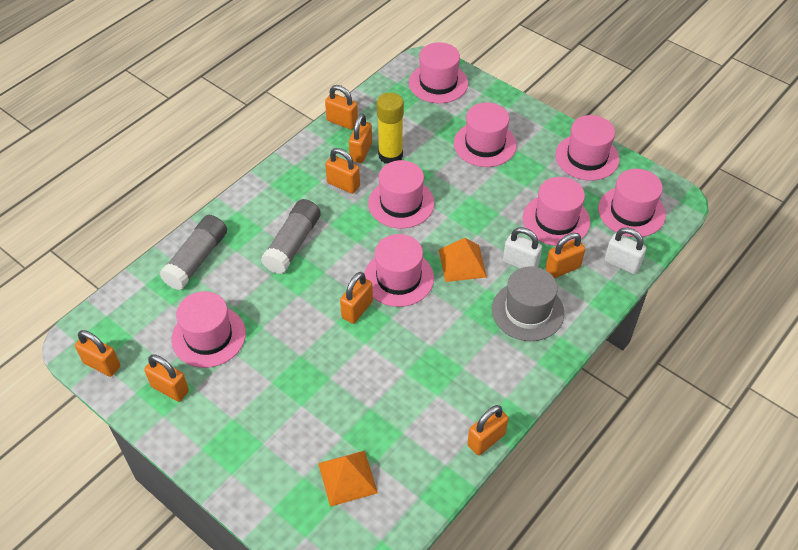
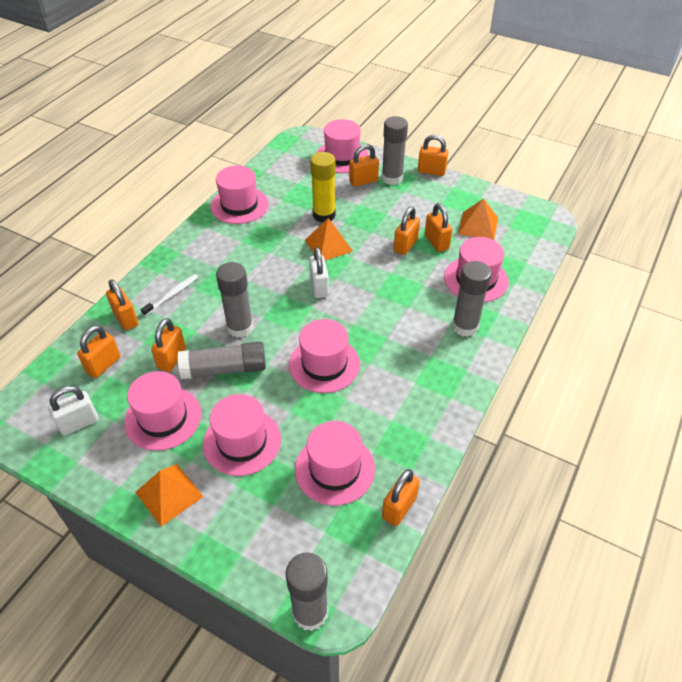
grey glue stick: [159,215,227,290] [261,199,321,274] = 2 -> [178,341,266,380] [216,262,253,338] [286,552,328,631] [382,116,408,185] [452,261,492,337] = 5
grey hat: [492,266,564,341] = 1 -> none = 0
orange pyramid: [318,450,378,507] [439,238,487,282] = 2 -> [135,464,204,527] [305,218,353,260] [458,198,498,240] = 3
pink hat: [171,291,246,368] [364,234,434,307] [368,160,434,229] [409,42,468,103] [454,102,517,167] [523,177,590,246] [555,115,620,181] [598,169,666,237] = 8 -> [124,371,201,451] [203,394,281,476] [211,166,269,224] [289,319,360,393] [295,421,375,506] [316,119,369,173] [444,237,509,302] = 7
white toothbrush: none = 0 -> [141,274,198,316] = 1

